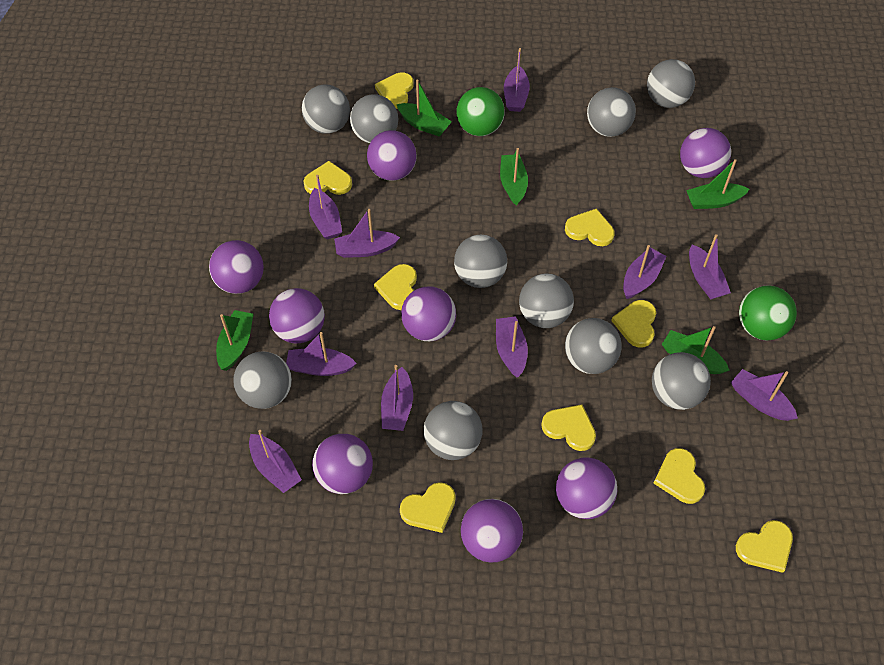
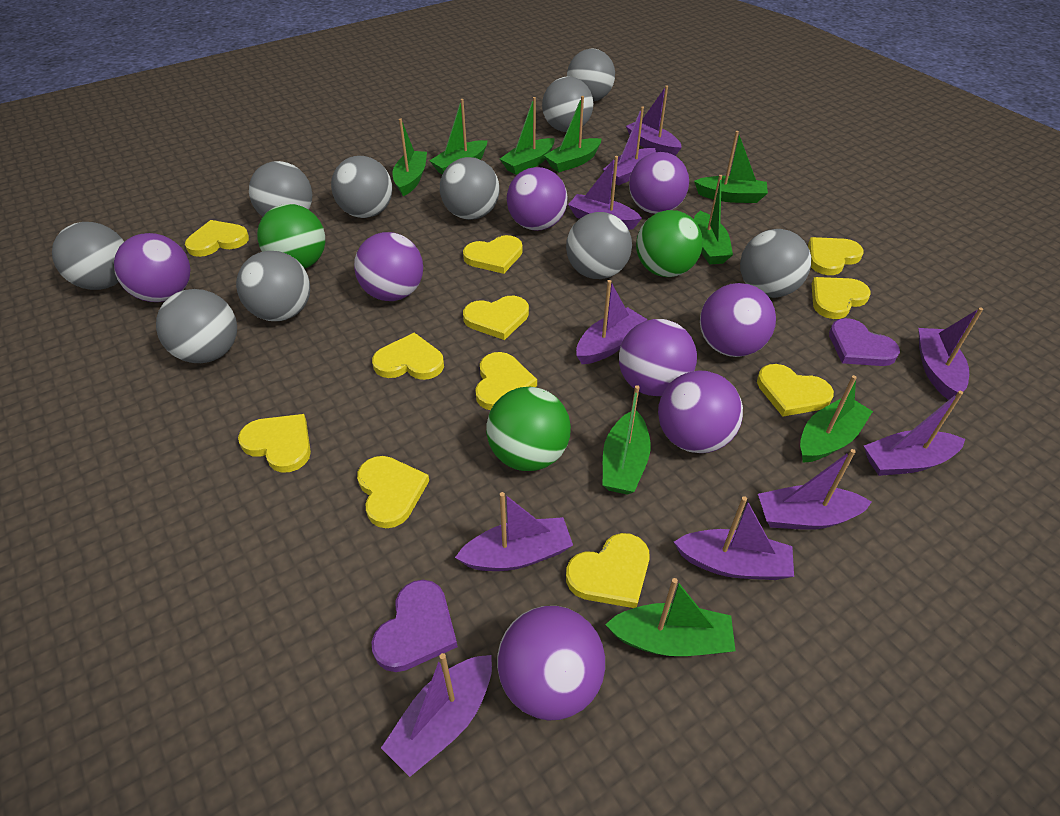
green ball: [456,87,505,136] [739,285,797,341] = 2 -> [257,204,325,269] [486,387,571,471] [636,210,703,277] = 3
green boat: [216,310,254,371] [397,79,452,137] [500,148,528,206] [662,326,730,374] [686,159,749,209] = 5 -> [393,118,427,196] [429,99,488,174] [500,97,554,175] [544,96,602,172] [603,385,651,495] [605,578,735,656] [694,131,768,203] [694,175,733,265] [800,375,873,463] = 9
purple heart: none = 0 -> [372,580,458,672] [829,318,900,366] = 2
yellow heart: [303,161,352,195] [374,264,417,310] [375,72,414,109] [400,482,456,533] [541,404,596,451] [565,208,615,246] [611,300,656,347] [653,448,705,504] [736,520,793,573] = 9 -> [185,220,249,257] [238,414,311,473] [357,456,429,528] [372,333,444,380] [463,235,523,274] [463,296,529,340] [475,352,537,410] [566,533,650,608] [757,364,834,417] [808,237,864,275] [812,277,871,319] = 11

